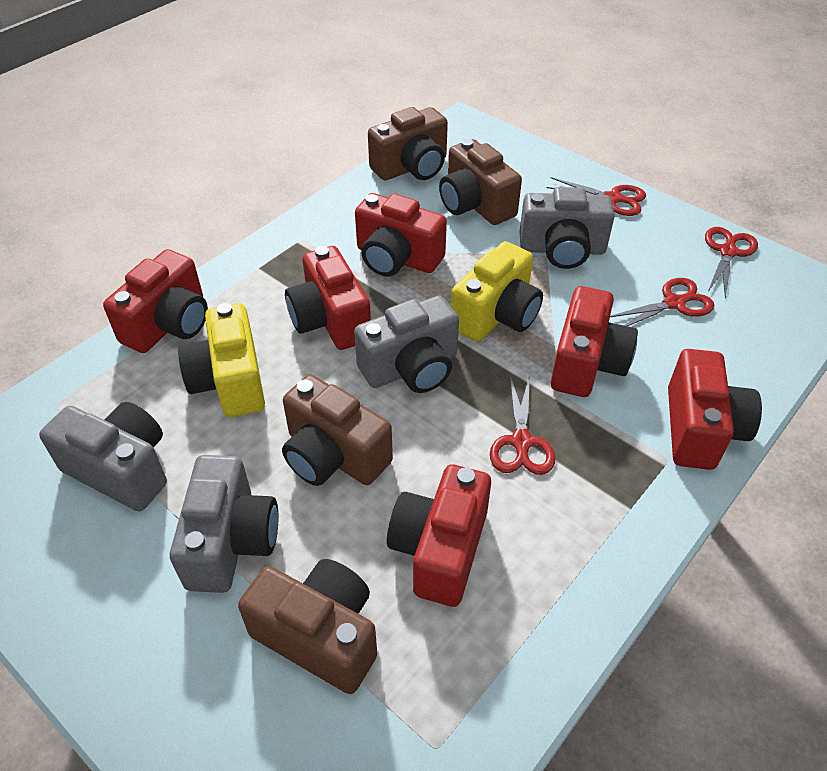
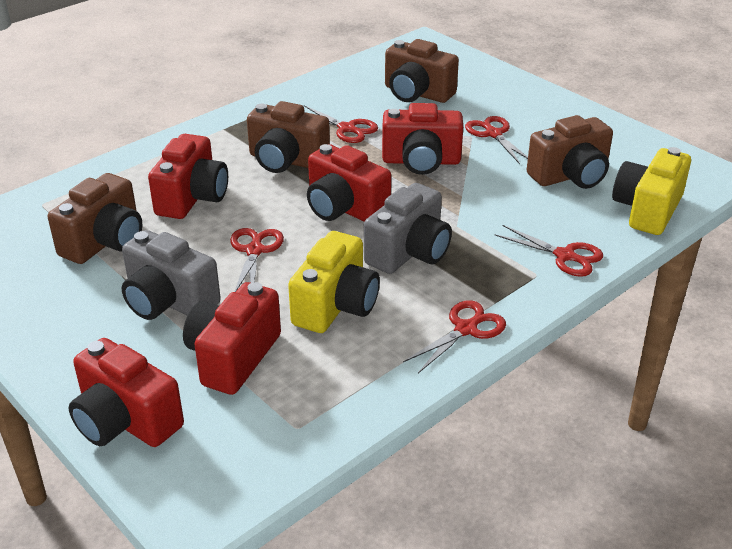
grey camera: [39,402,167,511] [170,455,278,593] [354,296,459,393] [520,187,615,269] = 4 -> [122,230,221,320] [364,183,452,274] = 2
red camera: [103,249,208,353] [285,246,371,350] [355,193,447,276] [387,464,491,607] [551,286,638,397] [668,349,762,470] = 6 -> [69,338,184,447] [148,134,228,219] [183,282,281,395] [307,144,391,222] [382,103,463,175] = 5
red scissors: [490,375,555,475] [546,177,646,216] [610,278,714,326] [705,227,758,298] = 4 -> [230,228,284,292] [304,105,378,143] [403,300,506,373] [465,116,528,164] [495,225,603,277] = 5

